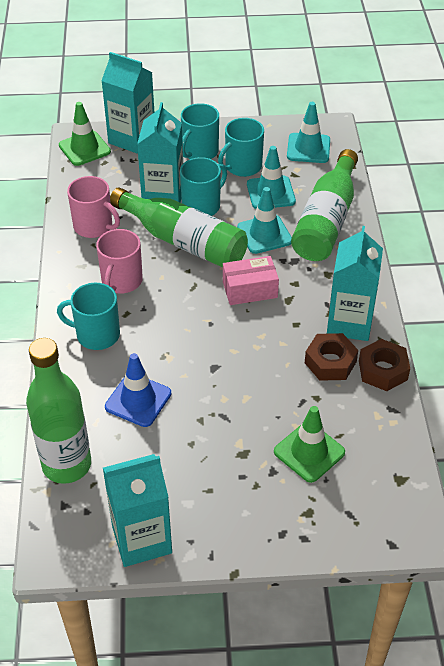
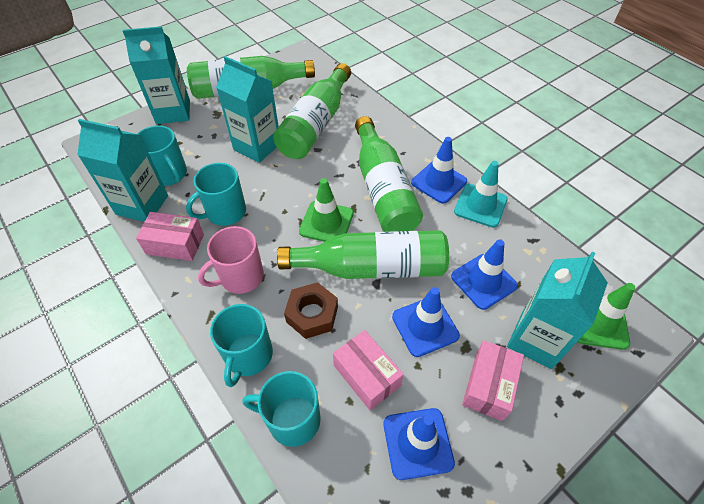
blue traffic cone: [105,353,171,427] = 1 -> [383,408,455,480] [392,287,460,357] [411,137,467,204] [451,239,518,310] = 4
brown nut: [305,333,358,381] [359,339,410,391] = 2 -> [284,282,338,339] = 1
green bottle: [26,338,91,484] [110,187,248,267] [291,149,358,261] = 3 -> [187,56,315,99] [273,63,351,159] [277,230,449,279] [355,116,423,232] = 4
pink box: [223,256,279,305] = 1 -> [136,212,204,261] [333,330,404,411] [462,340,524,421] = 3
pink mug: [67,176,120,238] [96,229,143,294] = 2 -> [198,226,264,294] = 1
turquoise traffic cone: [237,187,292,254] [247,146,296,209] [287,102,330,163] = 3 -> [454,161,508,228] = 1

